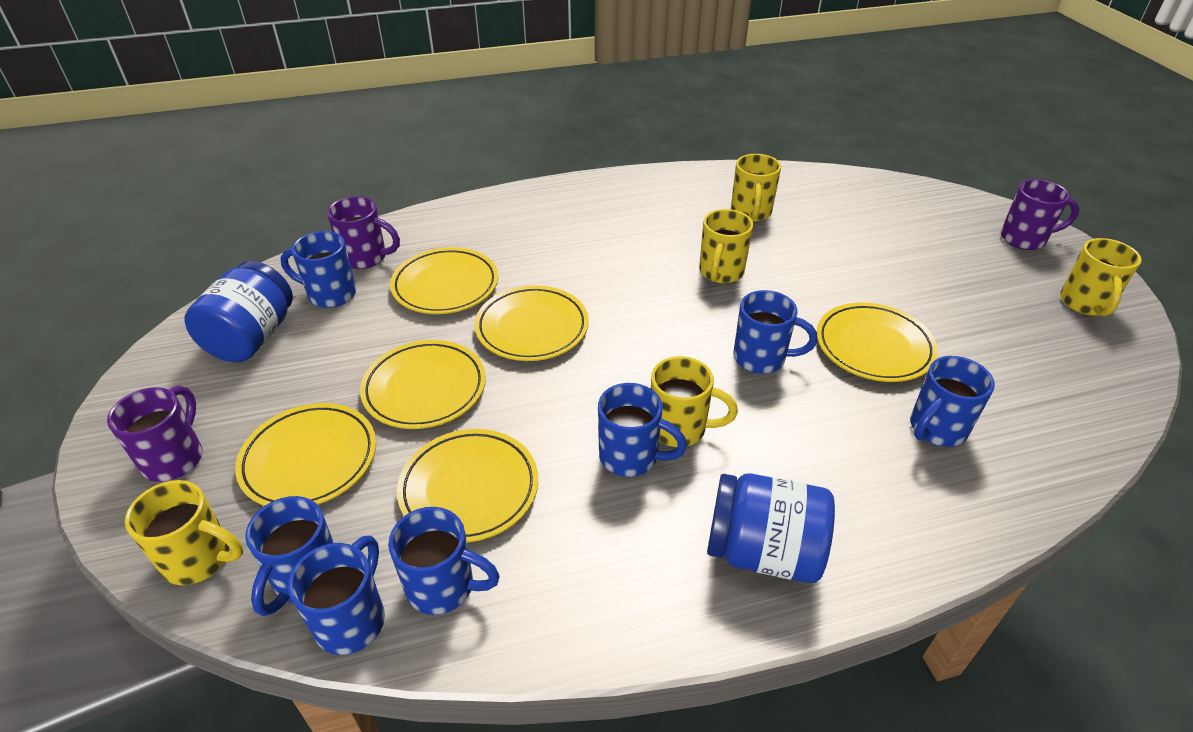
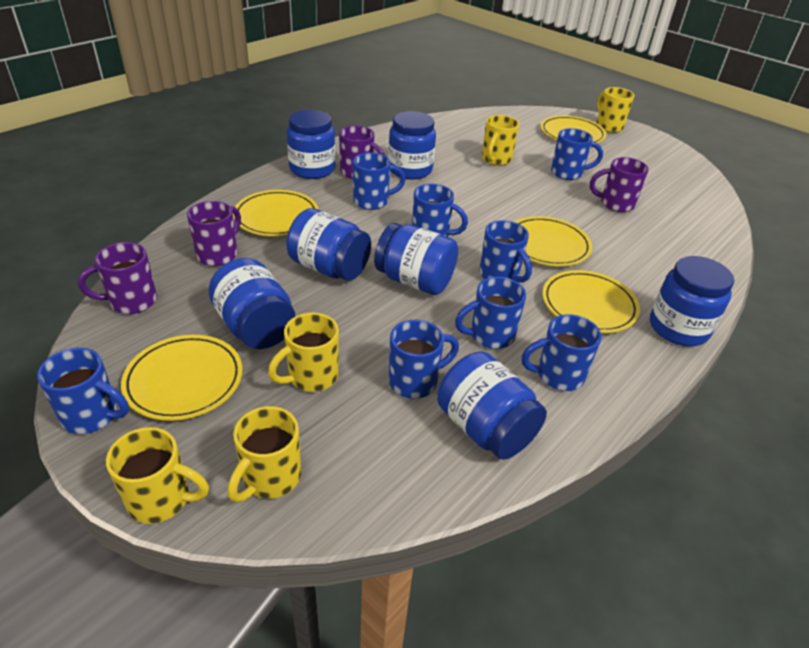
blue jar: [184,261,293,362] [707,473,835,583] = 2 -> [209,258,295,349] [286,208,371,281] [287,110,335,179] [374,223,458,295] [388,111,436,180] [437,352,547,460] [650,256,734,346] = 7
blue mug: [245,496,334,616] [281,231,356,308] [288,536,385,655] [388,507,500,615] [598,383,687,477] [734,290,818,374] [910,356,995,447] = 7 -> [37,348,129,434] [353,153,406,210] [389,320,459,399] [412,184,468,237] [455,277,526,349] [479,220,532,283] [521,314,602,391] [551,128,603,180] = 8
purple mug: [107,386,203,482] [327,196,400,269] [1001,179,1080,250] = 3 -> [78,242,157,314] [187,201,241,266] [339,126,385,179] [590,157,649,212] = 4
yellow plate: [235,403,376,506] [360,340,486,429] [390,247,498,314] [397,429,538,543] [474,285,589,361] [817,302,938,382] = 6 -> [121,335,242,421] [233,190,319,236] [515,216,592,266] [541,115,606,143] [542,270,640,333] = 5

